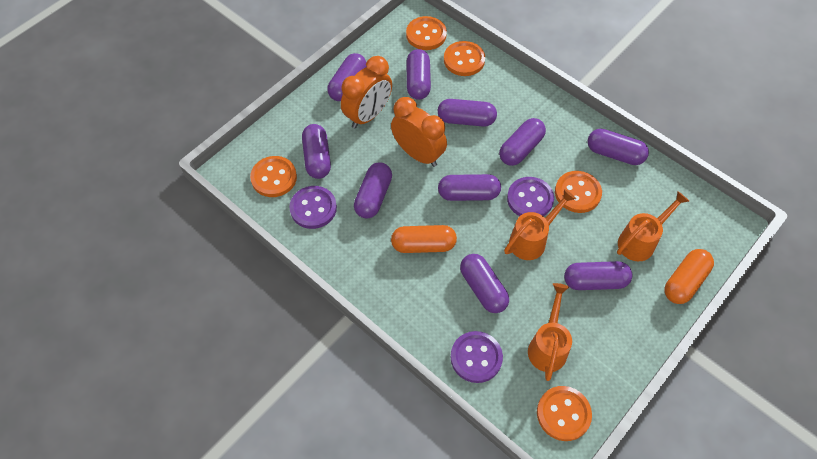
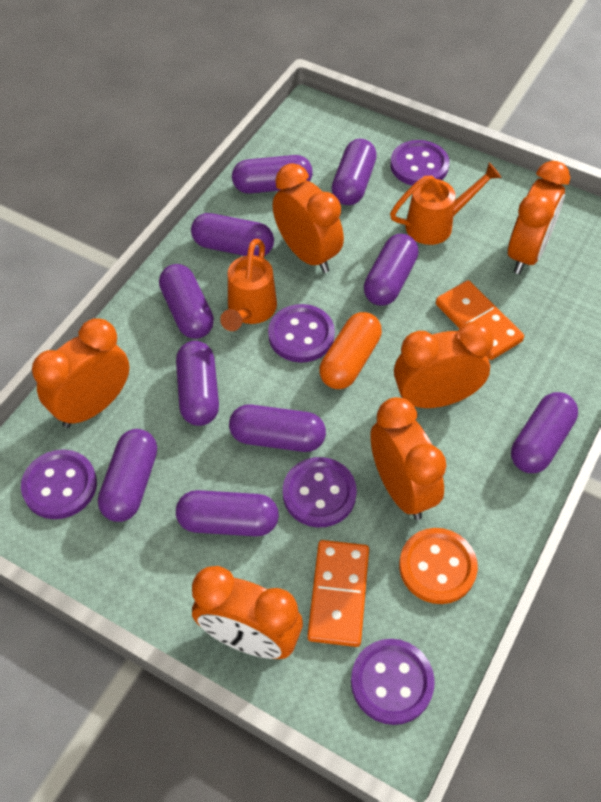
orange button: [250,156,297,197] [406,16,447,50] [444,41,485,76] [537,386,592,441] [555,171,602,213] = 5 -> [399,528,478,604] = 1
orange capsule: [391,225,457,253] [664,249,714,304] = 2 -> [319,312,382,389] = 1
orange clock: [341,56,392,129] [391,97,447,167] = 2 -> [32,318,130,428] [192,566,303,659] [273,163,344,273] [370,397,447,520] [394,321,494,408] [508,161,570,274] = 6
orange domino: none = 0 -> [307,540,369,647] [436,280,524,360] = 2
orange watering can: [504,189,576,260] [528,283,572,381] [617,191,689,261] = 3 -> [220,239,277,331] [390,162,502,245] = 2
purple button: [289,186,337,229] [451,331,503,383] [507,177,554,217] = 3 -> [21,449,97,519] [268,304,335,363] [283,457,357,527] [351,639,435,725] [390,140,449,186] = 5

